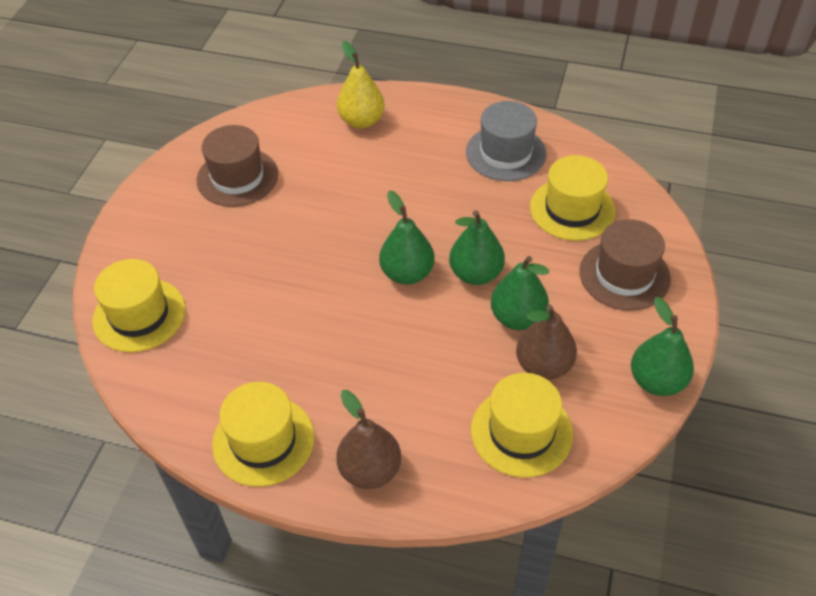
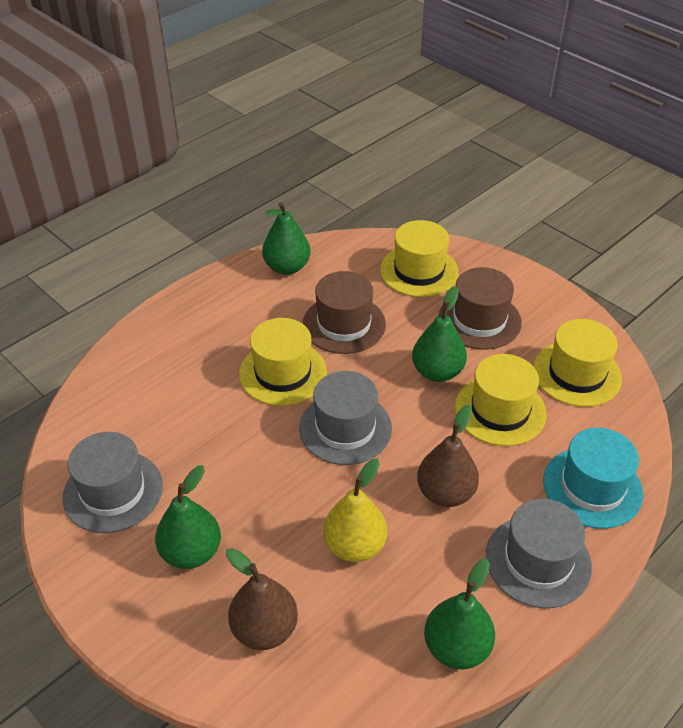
grey hat: [466,101,546,181] = 1 -> [63,432,163,533] [299,371,392,465] [486,499,592,608] = 3
turquoise hat: none = 0 -> [543,428,643,529] = 1

